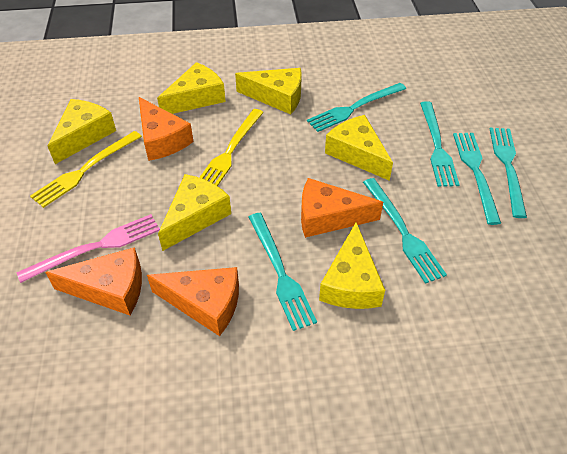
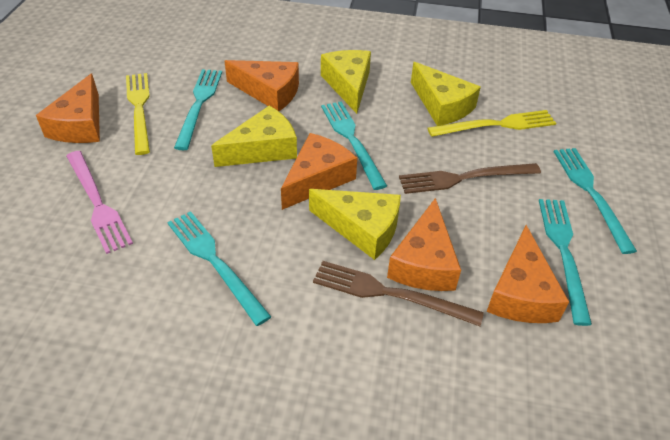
brown fork: none = 0 -> [313,261,484,326] [399,163,541,194] = 2
orange cheese: [45,247,142,315] [139,97,194,161] [147,267,239,336] [301,178,383,238] = 4 -> [36,73,100,143] [225,60,299,111] [281,133,357,210] [387,198,461,291] [486,225,569,323] = 5
turquoise fork: [249,213,317,331] [307,83,406,132] [363,178,447,284] [420,101,460,187] [453,133,501,225] [490,128,527,218] = 6 -> [167,211,271,326] [174,69,222,150] [321,101,387,190] [539,199,592,326] [554,148,637,254] = 5
yellow cheese: [48,99,116,164] [157,62,226,114] [158,174,231,251] [235,68,302,114] [319,222,385,309] [325,115,393,181] = 6 -> [211,105,297,167] [309,189,401,260] [321,50,371,114] [411,62,481,126] = 4

